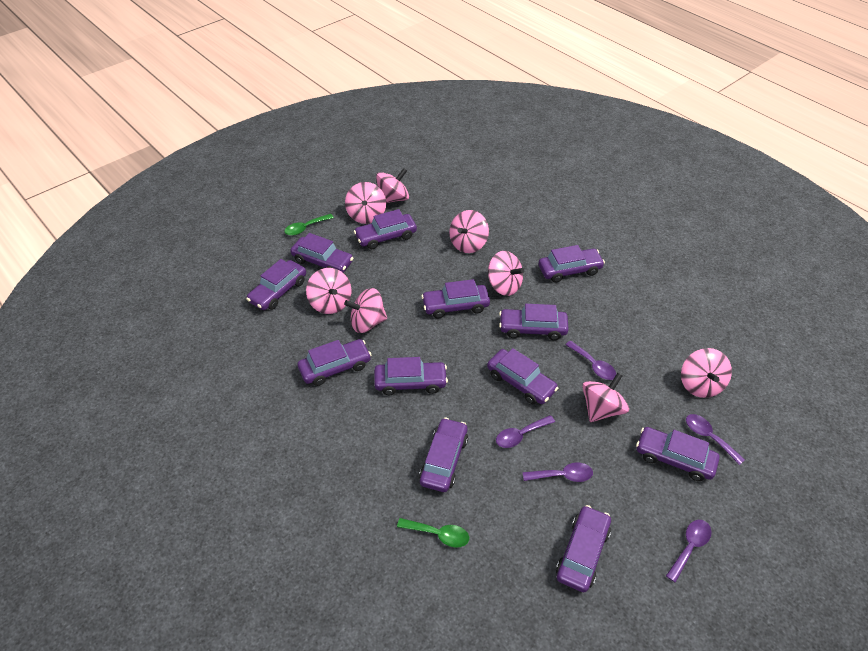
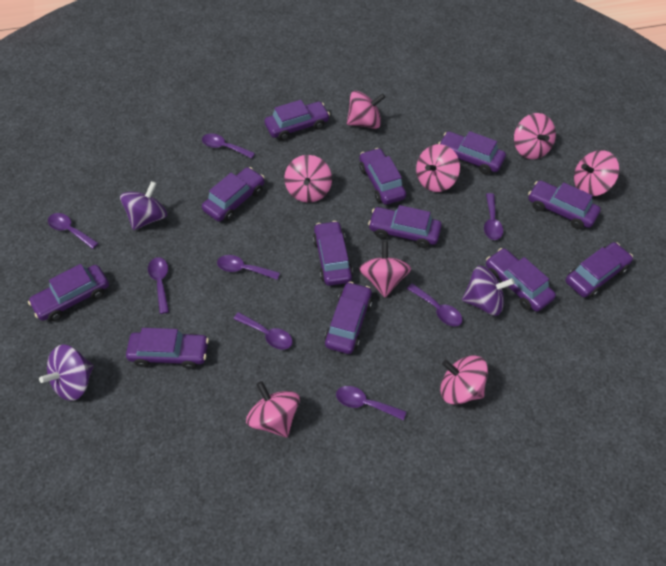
green spoon: [284,214,334,236] [397,518,469,548] = 2 -> none = 0
purple spinning top: none = 0 -> [39,344,94,401] [120,181,167,230] [462,266,515,316] = 3
purple spoon: [496,415,555,448] [523,462,593,482] [565,341,616,380] [666,520,711,583] [686,414,745,465] = 5 -> [48,213,98,249] [148,257,169,314] [202,134,255,159] [217,255,280,280] [233,312,292,350] [336,386,406,420] [407,283,462,327] [484,193,503,240] = 8

